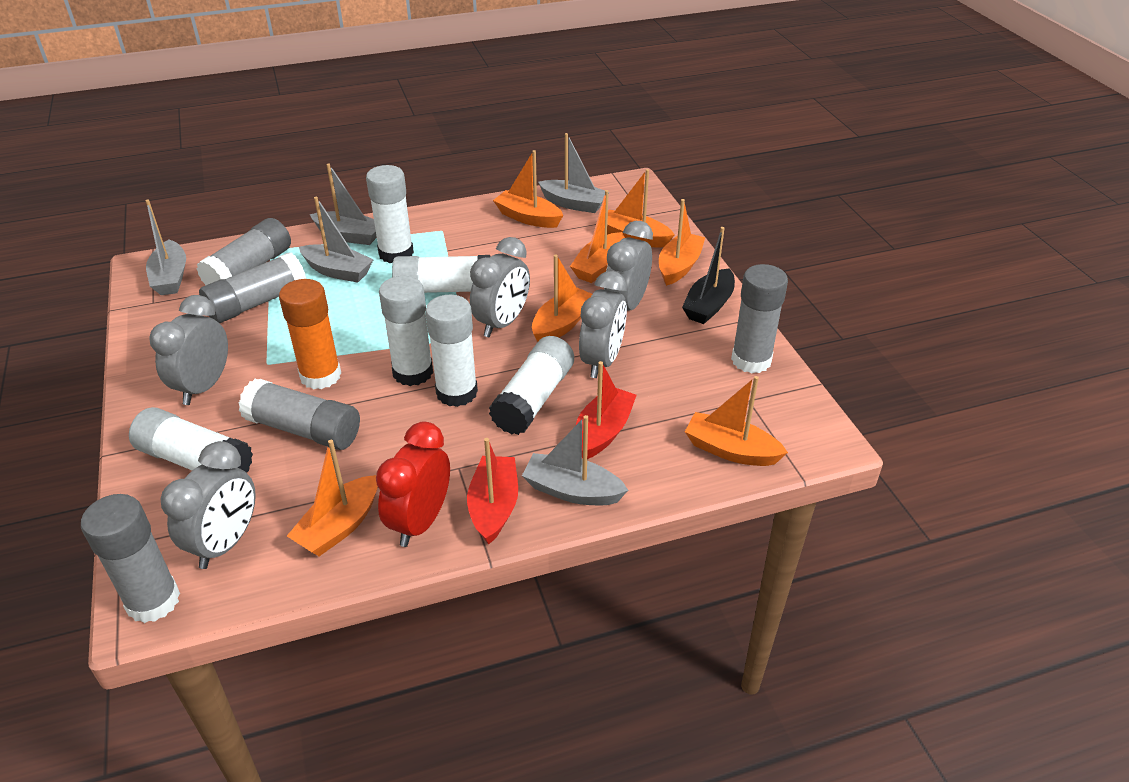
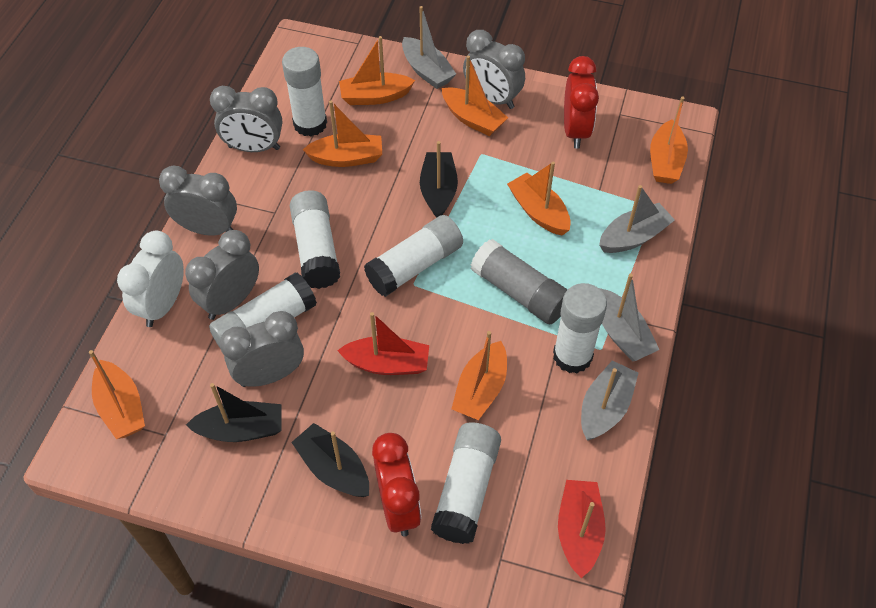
black boat: [682,227,735,324] = 1 -> [186,383,282,442] [291,423,369,497] [420,141,458,217] = 3
grey boat: [145,200,186,295] [299,197,374,283] [310,163,377,245] [522,415,628,505] [538,133,610,213] = 5 -> [402,6,456,89] [581,360,638,441] [599,185,675,253] [599,274,660,361] = 4
grey glue stick: [81,494,180,623] [196,218,291,285] [199,252,306,323] [239,379,360,450] [731,264,788,373] = 5 -> [471,239,568,324] = 1
orange glue stick: [279,279,341,389] = 1 -> none = 0
red clock: [376,422,450,547] = 1 -> [372,433,421,536] [564,56,599,149] = 2
white clock: none = 0 -> [117,231,184,327] = 1

